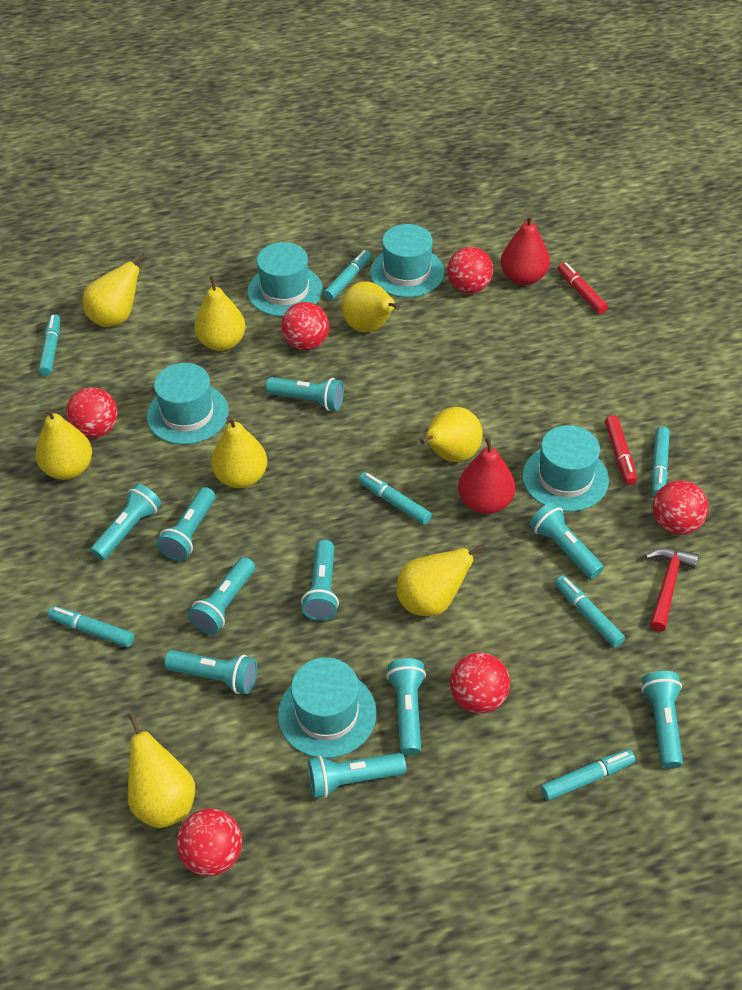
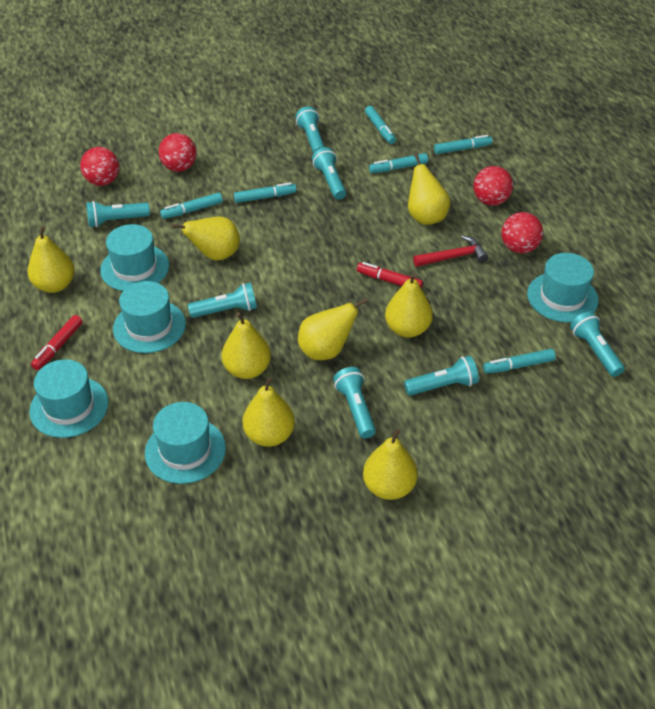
red ball: [66,387,118,438] [176,809,242,876] [281,302,329,350] [447,247,493,294] [450,653,510,713] [653,480,709,535] = 6 -> [80,147,120,186] [159,133,197,172] [474,166,513,206] [501,212,543,253] = 4
red pear: [458,437,515,514] [501,214,550,285] = 2 -> none = 0
turquoise flashlight: [90,484,161,560] [157,487,216,561] [164,650,257,694] [188,557,255,634] [266,377,344,411] [301,540,339,621] [308,753,406,798] [386,658,426,755] [530,502,604,579] [641,671,683,769] = 10 -> [86,201,150,228] [188,282,257,318] [296,107,325,154] [312,147,346,200] [333,367,376,438] [404,356,479,396] [570,311,625,377] = 7
turquoise marker: [38,314,60,376] [48,606,134,647] [324,250,372,301] [359,472,432,525] [541,749,635,801] [555,575,625,647] [652,426,670,496] = 7 -> [160,193,223,219] [234,182,296,203] [365,106,396,144] [369,153,428,173] [434,135,492,154] [483,349,556,374] = 6

